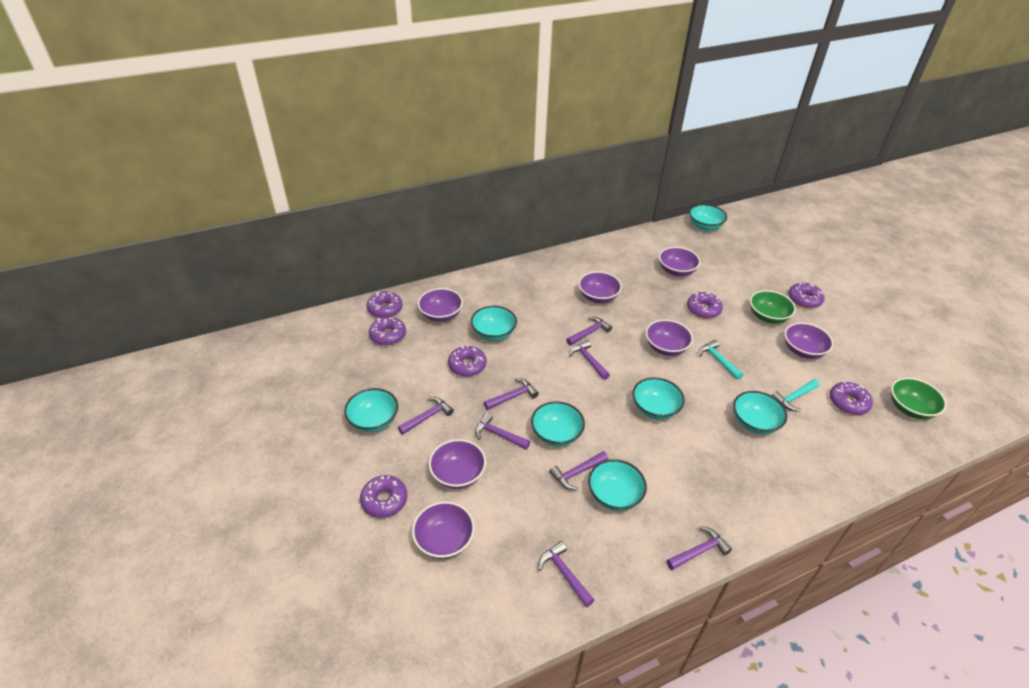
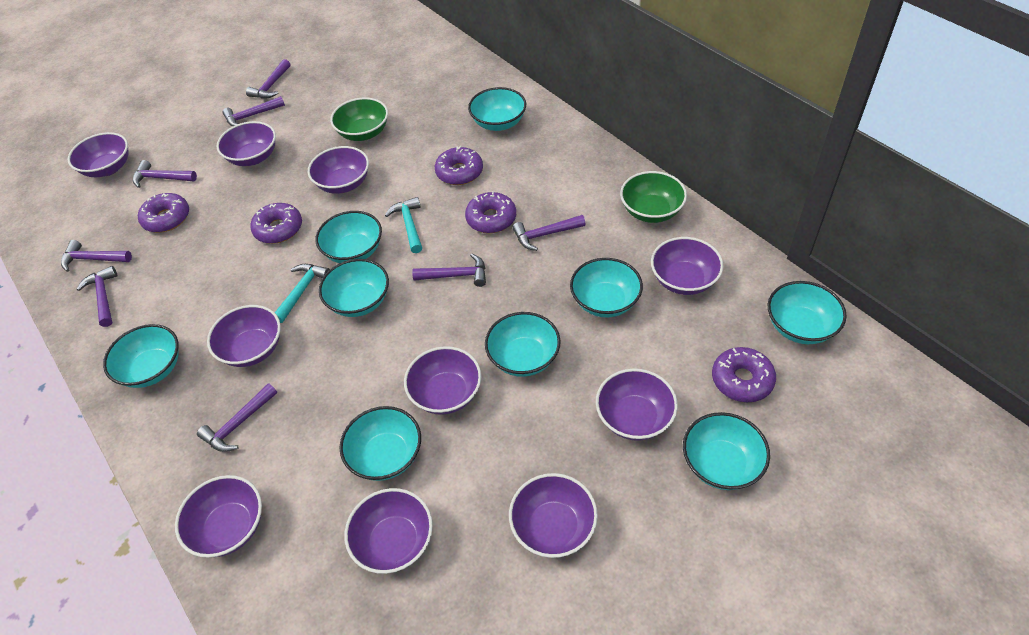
purple bowl: [412,501,475,559] [418,288,463,322] [429,439,486,489] [579,271,622,303] [646,320,693,356] [659,247,700,276] [784,322,834,359] = 7 -> [68,132,129,177] [175,475,262,558] [207,305,281,367] [217,121,276,166] [308,146,369,194] [344,488,433,574] [404,346,481,415] [509,473,598,558] [596,369,678,441] [651,237,724,295] = 10
purple donut: [360,475,407,518] [367,291,402,318] [369,317,406,345] [448,345,487,377] [687,292,723,318] [788,282,825,308] [830,382,873,415] = 7 -> [138,193,189,233] [250,203,302,244] [435,146,483,185] [465,191,516,233] [712,347,776,402] = 5
turquoise bowl: [344,388,398,432] [471,306,517,341] [531,401,585,447] [588,459,647,511] [632,377,685,420] [689,204,727,231] [733,391,787,434] = 7 -> [103,324,179,388] [315,211,382,263] [319,259,389,317] [340,406,421,481] [468,87,526,131] [485,312,561,377] [570,258,643,318] [683,412,770,490] [768,281,847,344] = 9

